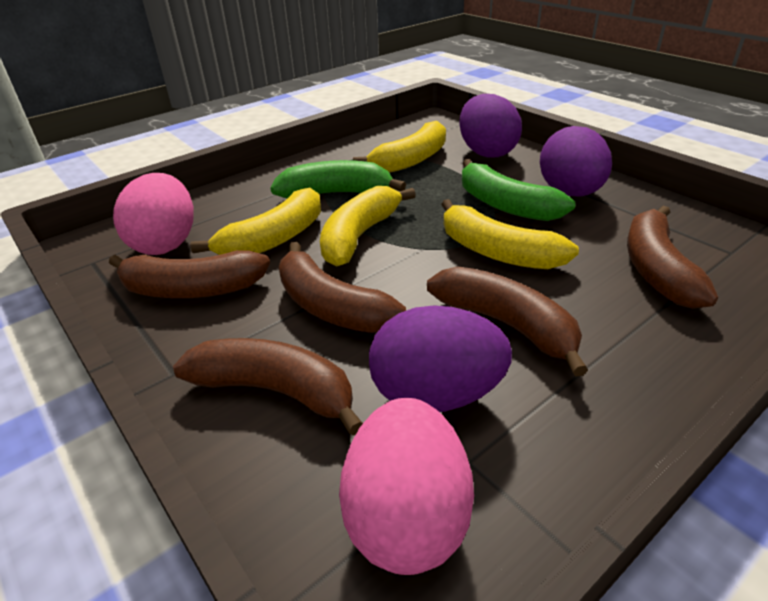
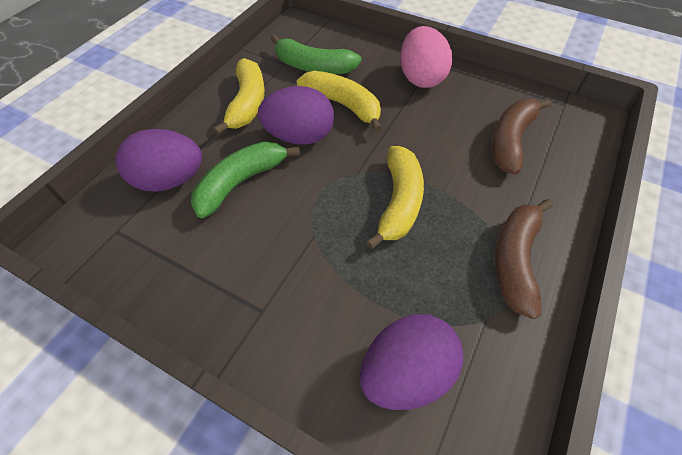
brown banana: [109,250,270,298] [173,338,363,436] [279,242,406,333] [427,266,588,377] [627,206,718,309] = 5 -> [491,99,551,175] [494,199,553,319] = 2
pink egg: [113,173,194,255] [339,398,474,575] = 2 -> [400,26,452,88] = 1
yellow banana: [190,187,321,255] [320,186,416,266] [353,121,446,173] [441,199,579,269] = 4 -> [213,58,265,135] [297,71,382,132] [366,146,424,249] = 3

